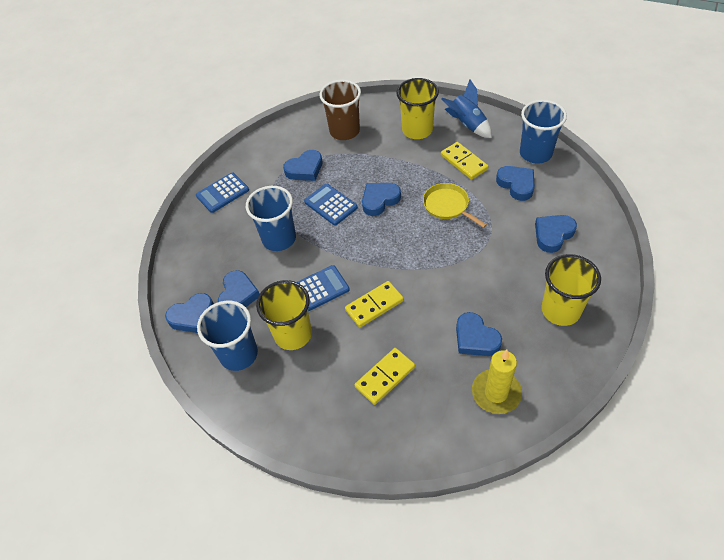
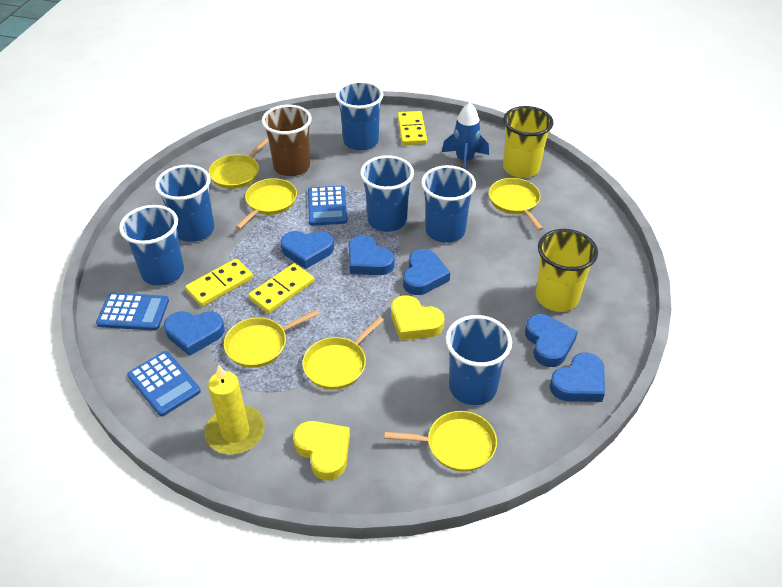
blue cup: [197,301,258,371] [246,186,296,251] [520,100,567,163] = 3 -> [119,205,184,286] [155,165,214,242] [335,81,383,151] [360,155,414,232] [421,165,476,243] [446,315,512,405] = 6
blue heart: [165,293,214,333] [218,270,260,307] [283,150,322,181] [362,183,401,216] [456,312,502,356] [496,166,534,201] [535,215,577,253] = 7 -> [164,311,225,356] [280,231,334,269] [348,235,395,275] [403,249,450,295] [525,314,578,367] [550,353,605,402] = 6
yellow cup: [256,280,312,350] [396,78,439,139] [541,254,601,326] = 3 -> [503,106,554,178] [536,229,598,312] = 2
yellow heart: none = 0 -> [293,421,350,480] [391,295,444,340] = 2
yellow pan: [423,183,487,228] = 1 -> [209,137,269,189] [224,310,319,368] [236,178,297,229] [302,316,384,390] [384,411,497,472] [489,178,543,231] = 6

